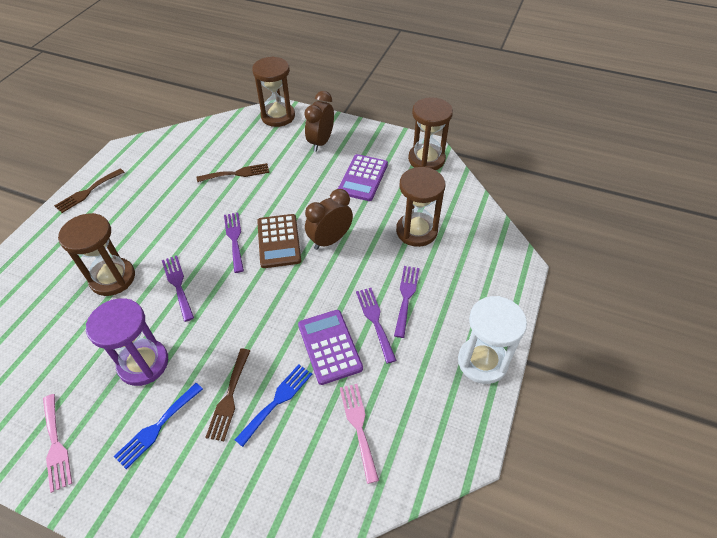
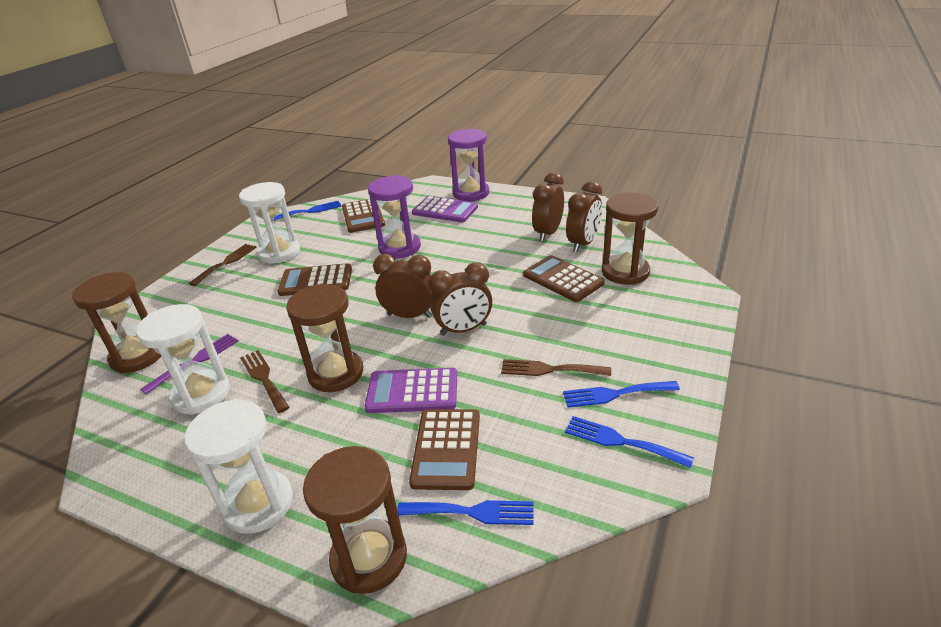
blue fork: [113,383,203,469] [235,364,312,447] = 2 -> [274,201,342,221] [397,500,534,525] [563,381,680,408] [565,416,694,468] = 4
brown calculator: [257,214,301,268] = 1 -> [278,263,352,296] [342,199,385,233] [409,409,480,490] [523,255,605,302] = 4
brown clock: [304,91,334,152] [305,189,353,250] = 2 -> [373,254,432,318] [429,263,492,336] [532,172,564,242] [566,181,602,252] = 4
pink fork: [43,394,72,493] [340,384,379,484] = 2 -> none = 0
purple fork: [162,255,194,322] [224,213,244,273] [356,288,397,364] [394,266,419,338] = 4 -> [140,334,239,395] = 1
purple hourglass: [86,298,168,386] = 1 -> [368,175,421,258] [448,129,489,201] = 2
white hourglass: [458,296,527,384] = 1 -> [136,304,230,415] [184,399,293,534] [239,182,300,263] = 3

